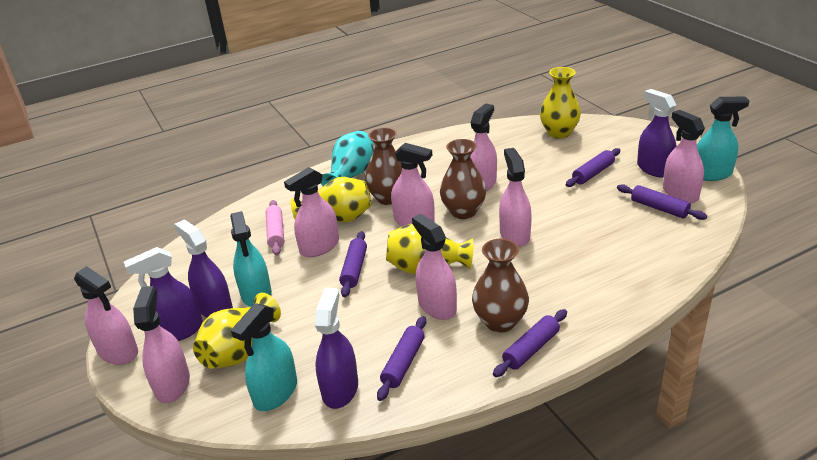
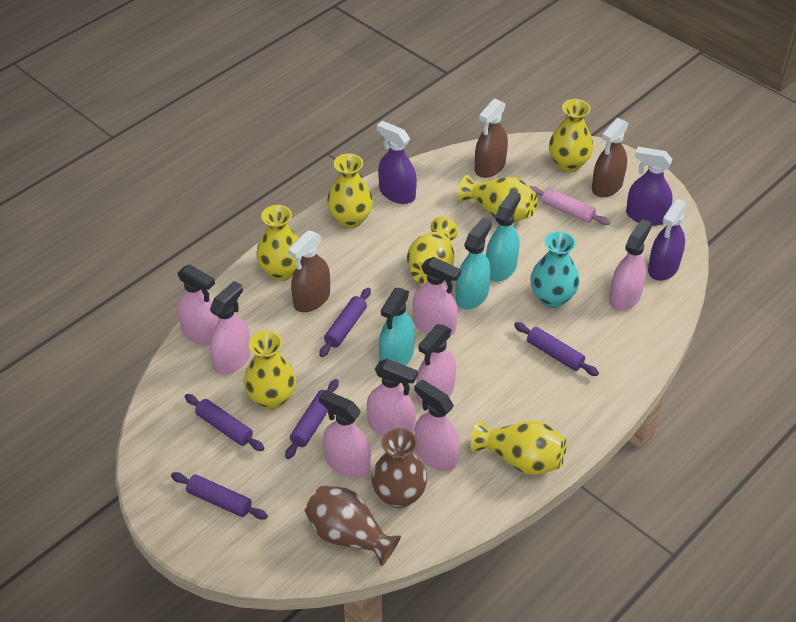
brown spray bottle: none = 0 -> [288,230,330,312] [475,98,508,178] [592,118,629,197] = 3
brown vase: [365,128,402,205] [440,139,486,219] [472,239,529,333] = 3 -> [305,486,401,566] [372,428,427,508] = 2
purple spray bottle: [124,247,203,341] [174,220,233,317] [315,288,358,409] [637,89,677,178] = 4 -> [377,121,417,204] [626,147,673,226] [648,199,688,281] = 3
yellow vase: [193,293,281,369] [291,177,372,222] [386,224,473,274] [540,67,581,138] = 4 -> [244,331,296,410] [256,205,299,281] [327,153,373,228] [407,217,458,284] [458,175,538,222] [471,420,566,475] [549,99,593,172] = 7

